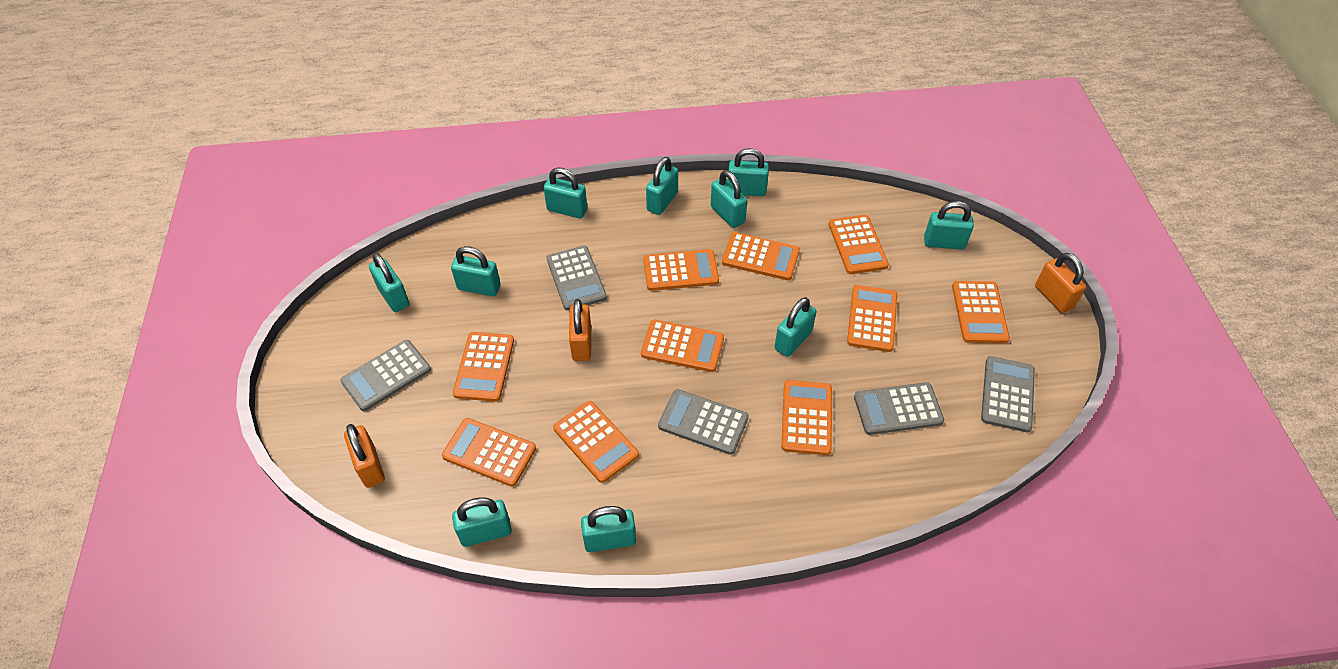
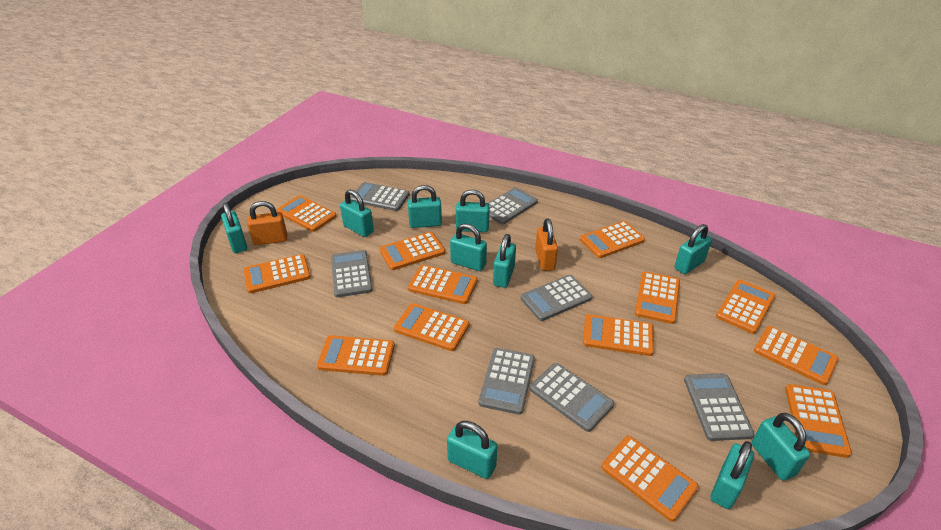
grey calculator: [340,340,431,411] [547,246,607,311] [658,389,749,455] [854,382,944,435] [981,356,1035,432] = 5 -> [331,250,373,297] [350,182,410,211] [478,348,535,415] [488,187,538,224] [520,275,592,321] [530,363,614,432] [684,373,754,441] = 7
orange calculator: [442,418,536,486] [453,332,514,402] [553,401,639,483] [641,320,724,372] [643,249,719,291] [722,232,800,280] [781,380,832,455] [828,215,889,274] [847,285,898,352] [952,281,1010,343] = 10 -> [244,254,311,294] [277,195,337,232] [317,335,395,376] [379,232,445,270] [394,303,469,351] [408,265,478,304] [580,221,645,258] [583,314,654,356] [601,436,699,522] [635,272,680,324] [716,280,775,334] [754,326,838,385] [785,384,852,458] = 13
orange padlock: [344,424,385,488] [569,299,591,361] [1035,253,1086,313] = 3 -> [247,201,287,245] [535,219,558,271] = 2

